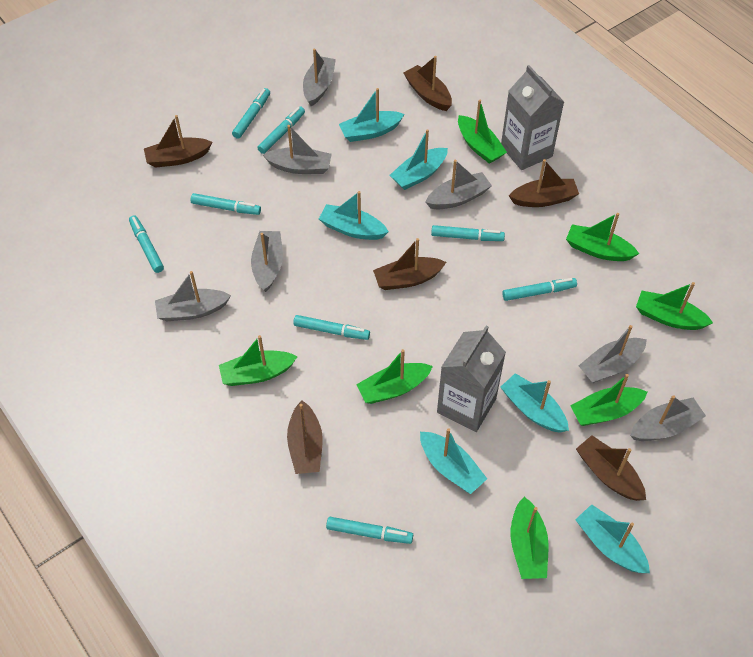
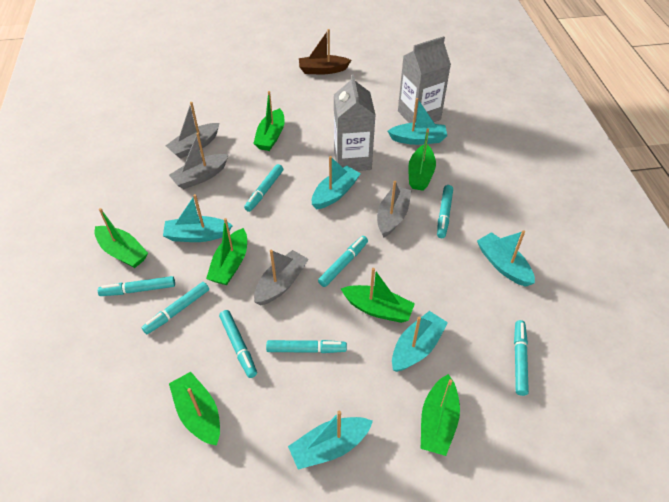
brown boat: [144,115,212,168] [287,400,323,474] [373,238,446,290] [404,56,452,111] [509,159,579,207] [576,435,646,501] = 6 -> [299,29,351,74] = 1
grey boat: [155,271,231,321] [251,231,283,292] [263,125,332,174] [303,49,336,106] [425,160,492,209] [579,325,647,383] [630,395,706,441] = 7 -> [166,102,220,159] [169,133,229,189] [254,250,309,306] [377,181,412,238] = 4

